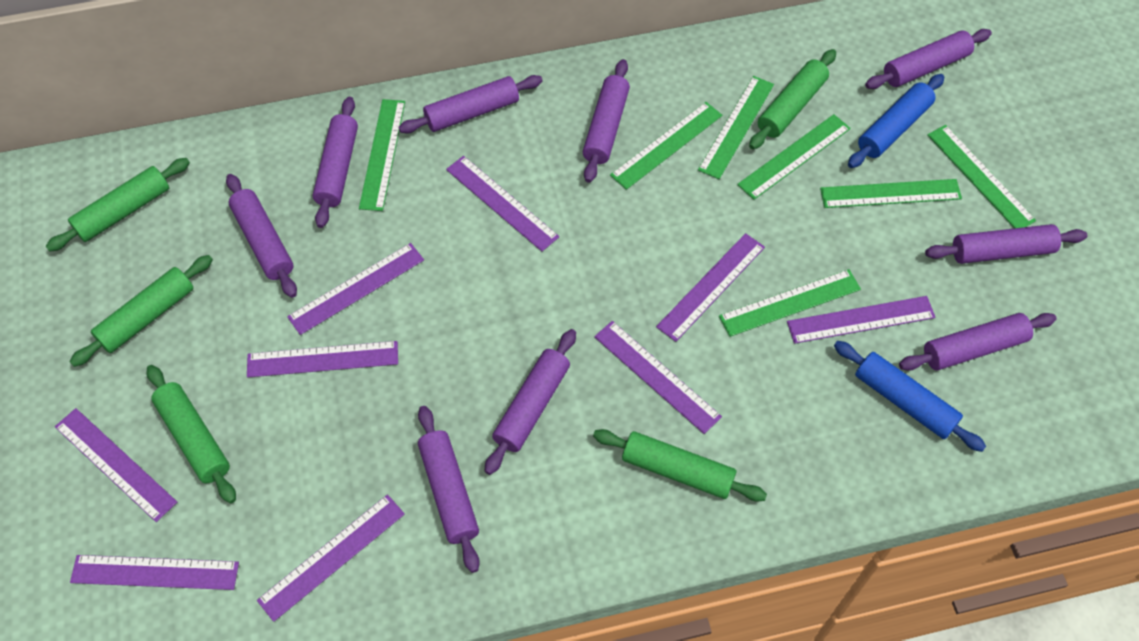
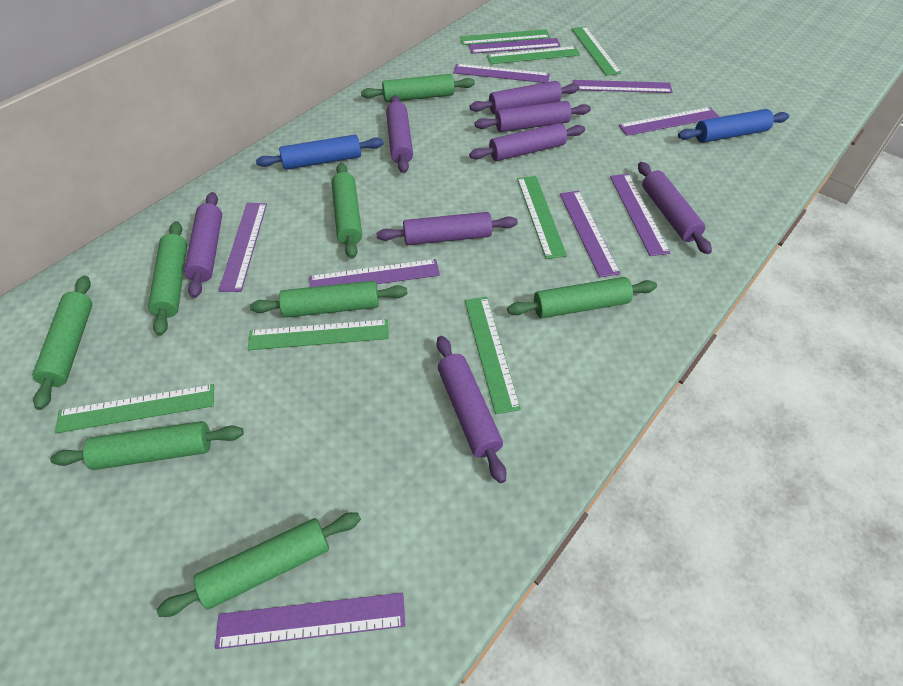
green rolling pin: [46,158,190,252] [70,255,213,367] [147,365,236,503] [593,429,767,502] [749,49,836,150] = 5 -> [32,276,92,410] [50,421,244,470] [148,221,187,336] [157,512,361,617] [250,281,408,318] [332,163,362,259] [361,74,475,102] [507,277,657,318] = 8
purple rolling pin: [226,174,297,298] [313,97,358,228] [398,75,543,134] [418,406,480,573] [485,329,576,475] [583,59,630,183] [865,29,992,89] [899,313,1057,371] [925,224,1087,264] = 9 -> [184,192,222,298] [376,212,518,245] [386,95,413,173] [437,336,506,483] [469,123,585,161] [470,81,579,114] [475,101,591,132] [638,162,712,254] = 8

